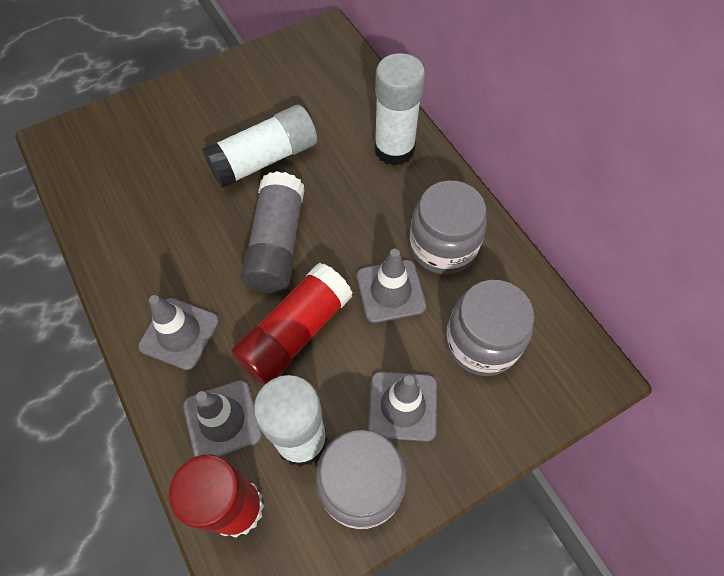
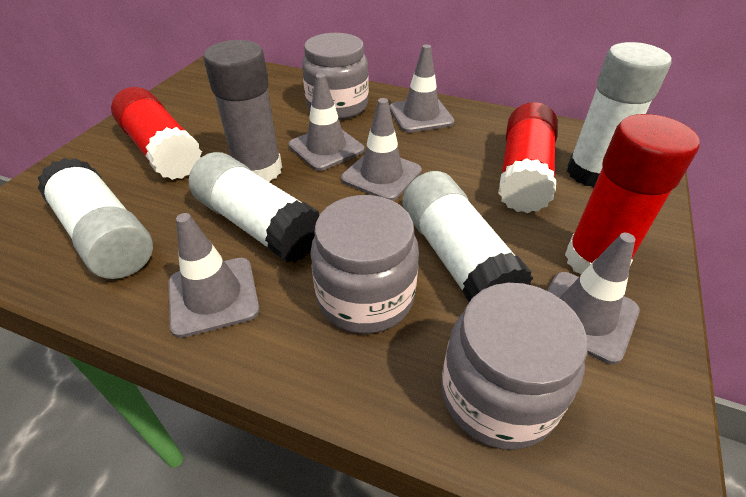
grey traffic cone: [138,295,219,371] [183,380,262,457] [357,249,427,323] [368,371,437,442] = 4 -> [168,213,260,338] [288,73,364,171] [341,98,422,201] [389,45,455,133] [547,233,640,364] = 5
red glue stick: [168,454,264,537] [231,263,353,385] = 2 -> [111,87,202,180] [498,102,557,213] [565,114,700,274] = 3
white glue stick: [202,105,317,188] [254,375,328,467] [374,53,425,166] = 3 -> [37,158,153,279] [189,152,320,263] [402,171,533,302] [567,42,672,187] = 4

